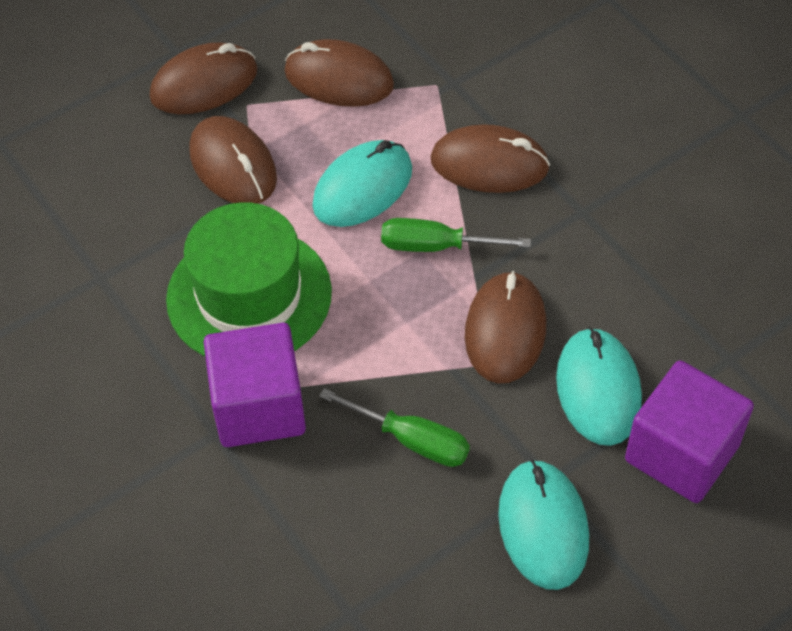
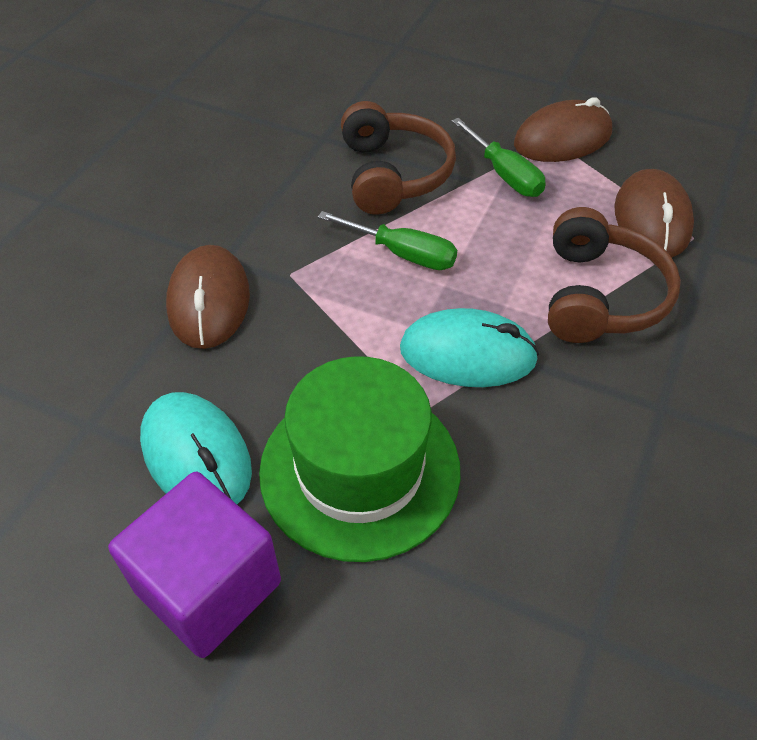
brown headphones: none = 0 -> [341,101,456,215] [548,207,681,343] = 2
brown mouse: [150,42,258,114] [189,116,277,204] [284,39,394,107] [431,124,550,193] [465,271,546,383] = 5 -> [166,245,250,349] [514,97,612,162] [614,169,694,258] = 3
purple cube: [204,323,306,447] [625,360,754,503] = 2 -> [108,472,281,658] = 1
turquoise mouse: [312,140,412,227] [498,459,589,590] [556,327,642,446] = 3 -> [140,392,252,504] [400,308,539,387] = 2

